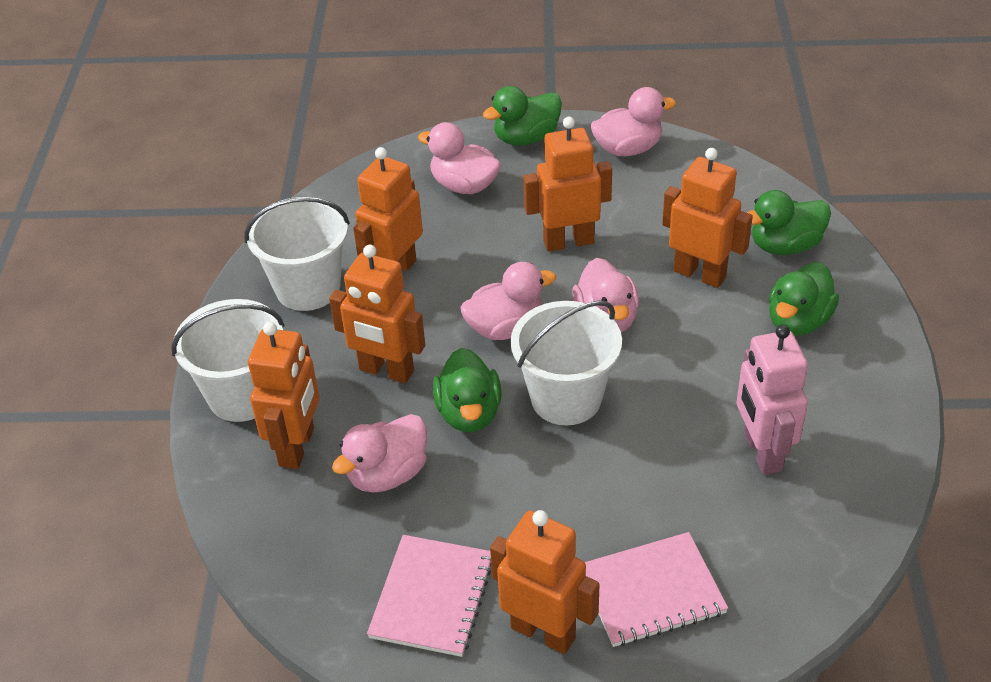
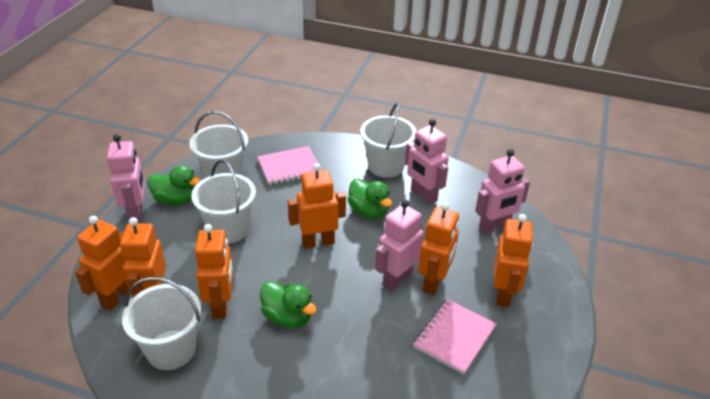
green duck: [433,348,502,432] [483,86,562,146] [746,190,831,255] [769,262,839,336] = 4 -> [147,165,201,205] [260,281,317,328] [347,179,392,219] = 3
pink duck: [332,414,427,492] [418,122,501,194] [460,262,556,340] [572,258,639,332] [590,87,676,156] = 5 -> none = 0
pink robot: [737,325,808,475] = 1 -> [107,134,145,222] [375,199,424,291] [405,119,449,205] [475,149,530,234] = 4
white bucket: [171,299,285,422] [244,197,350,311] [511,300,622,425] = 3 -> [122,277,201,370] [190,111,248,178] [191,160,256,244] [360,103,416,178] = 4

